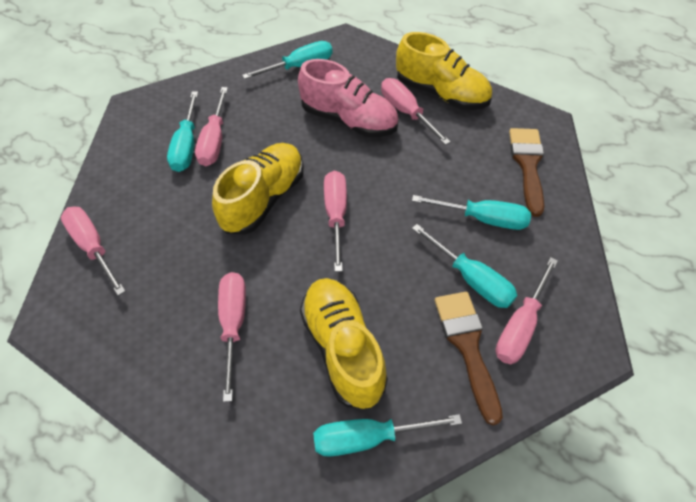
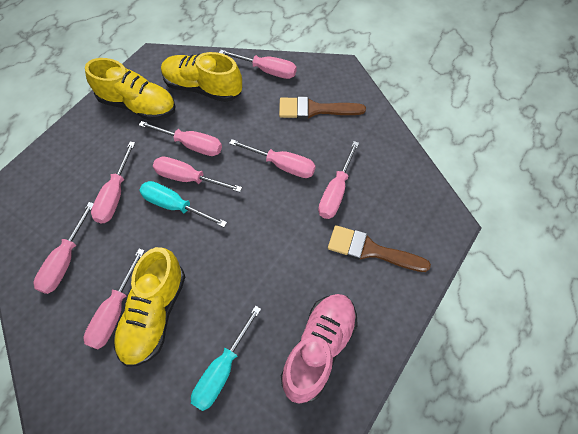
pink screwdriver: [61,206,126,296] [195,87,228,166] [218,272,246,402] [324,171,347,272] [381,78,451,145] [495,257,558,364] = 6 -> [34,202,94,294] [84,249,145,349] [91,142,135,224] [139,121,222,156] [153,156,242,192] [219,50,297,79] [229,139,316,178] [318,141,359,219] = 8
turquoise screwdriver: [167,92,198,172] [242,41,333,79] [313,414,462,457] [412,195,531,230] [412,224,517,308] = 5 -> [139,181,227,227] [191,306,261,411] = 2

